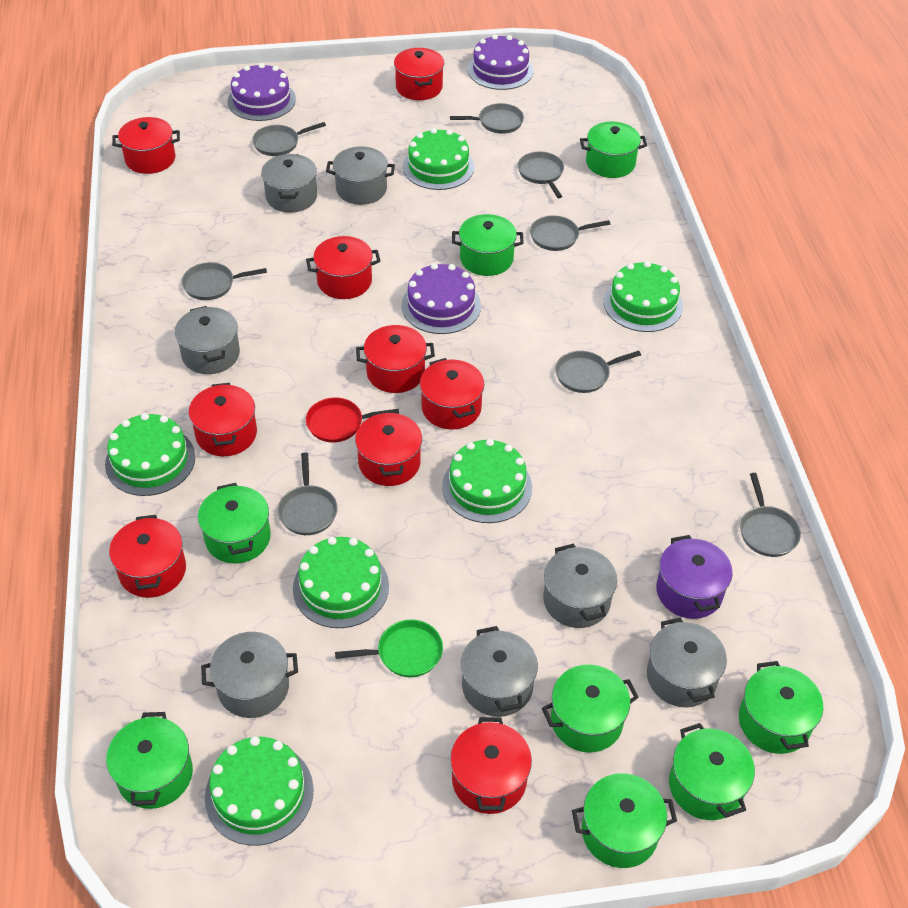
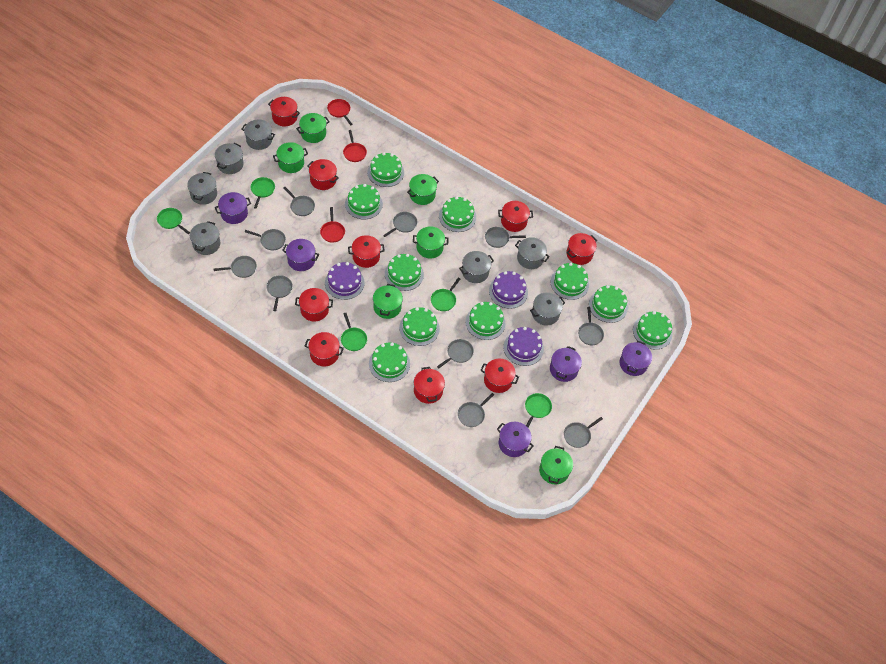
green cake: [105,413,195,496] [205,736,314,846] [293,537,389,628] [403,128,474,190] [442,439,532,523] [604,261,683,332] = 6 -> [345,184,383,219] [367,153,404,187] [369,342,410,382] [385,254,424,291] [399,307,440,346] [439,196,476,232] [465,302,505,340] [551,263,589,300] [589,285,628,323] [633,311,672,350] = 10
green pan: [335,620,443,677] = 1 -> [157,208,190,234] [251,177,275,209] [341,313,367,351] [431,278,460,311] [525,393,552,427] = 5
green pot: [106,712,193,809] [198,483,271,563] [452,214,524,276] [542,665,639,753] [572,773,677,868] [580,122,647,178] [669,723,755,820] [739,661,823,754] = 8 -> [273,142,308,173] [296,113,329,143] [373,284,403,319] [407,174,439,205] [413,227,449,259] [539,446,573,484] = 6
grey pan: [182,262,267,300] [252,122,326,156] [278,453,338,535] [450,103,524,134] [518,152,564,198] [530,215,610,251] [555,351,641,393] [740,473,801,557] = 8 -> [213,256,257,278] [245,229,286,250] [266,275,293,311] [283,187,315,216] [383,212,418,237] [437,339,474,368] [458,393,494,427] [485,227,526,248] [564,417,603,448] [578,307,604,345] = 10
purple pot: [656,535,733,619] = 1 -> [215,192,251,224] [282,239,319,271] [497,422,533,457] [550,346,582,382] [620,341,652,376] = 5
red pan: [306,398,399,442] = 1 -> [320,207,345,243] [327,99,353,125] [343,130,367,162] = 3

